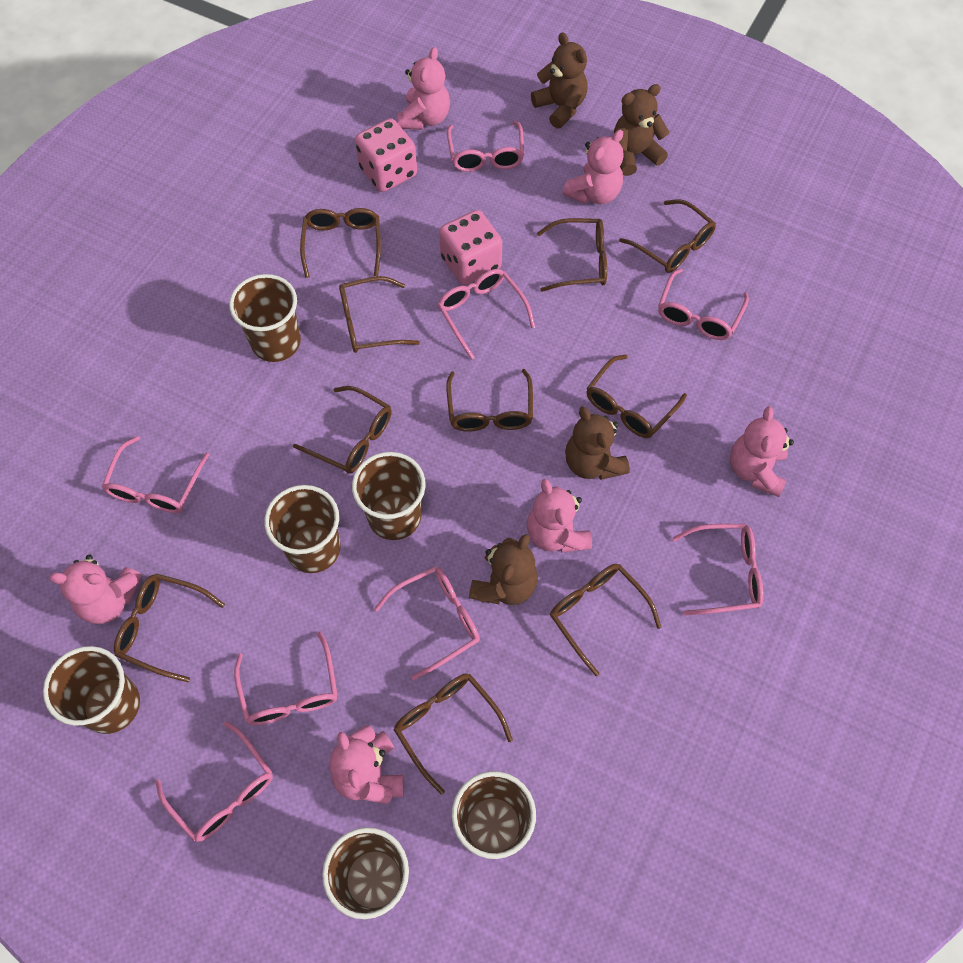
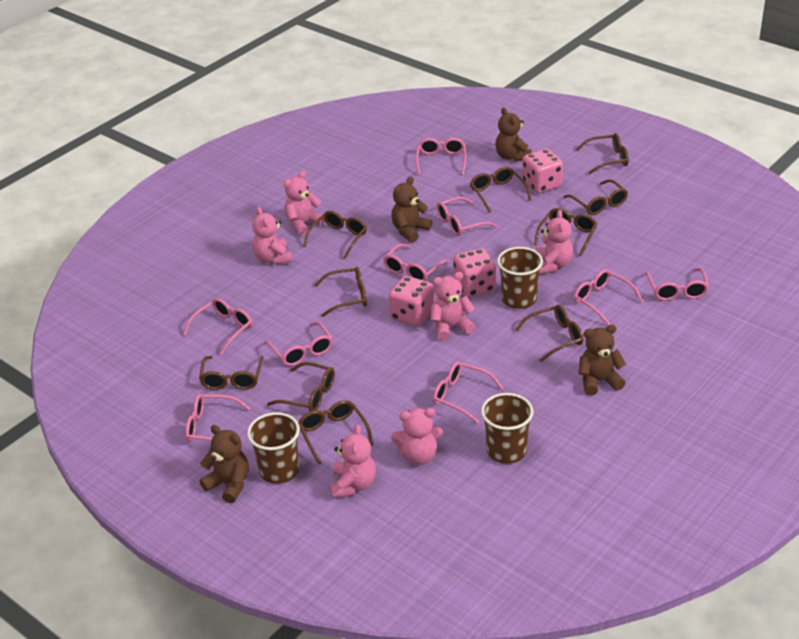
brown cup: [43,646,140,734] [229,274,301,362] [264,485,341,573] [322,827,409,919] [352,452,426,540] [452,771,536,859] = 6 -> [247,412,300,484] [481,393,534,464] [497,247,543,309] = 3
pink dice: [355,118,417,192] [439,210,502,285] = 2 -> [389,276,434,327] [453,248,496,298] [522,149,563,194] = 3
pink glasses: [102,436,209,513] [155,721,273,842] [234,631,338,725] [374,566,480,680] [437,269,535,360] [447,121,524,172] [658,268,749,340] [673,524,763,616] = 8 -> [183,298,252,355] [185,394,250,442] [264,321,333,366] [383,243,450,281] [416,138,466,175] [433,361,503,423] [436,197,497,236] [574,269,643,326] [646,268,709,301] = 9

